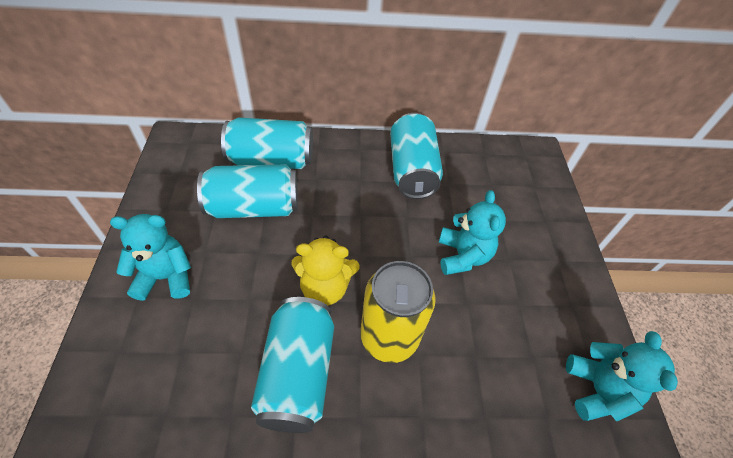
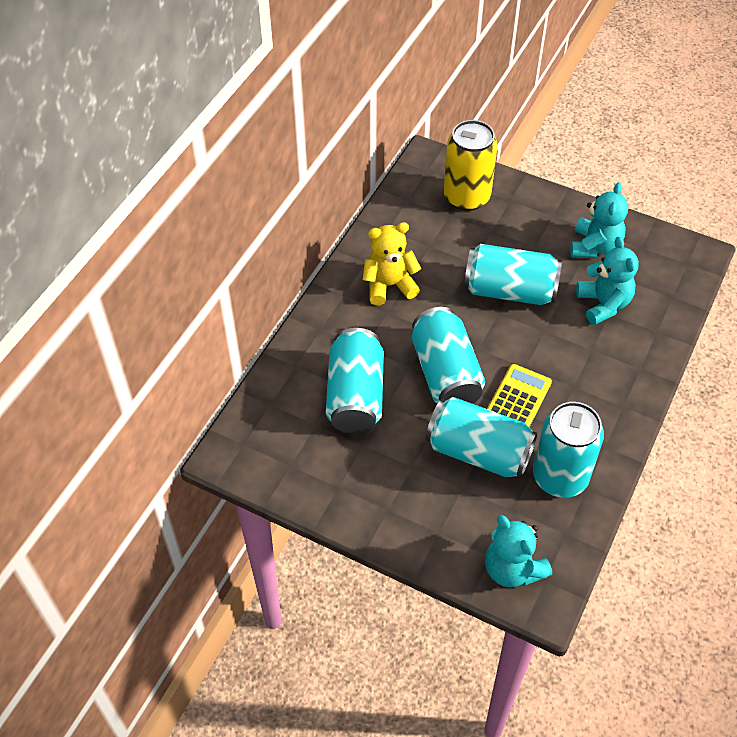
turquoise can: [197,164,298,218] [221,117,313,169] [251,297,334,433] [390,113,443,199] = 4 -> [326,328,384,434] [412,307,485,404] [426,397,538,478] [464,244,562,305] [533,402,604,498] = 5
yellow calculator: none = 0 -> [487,364,552,427] = 1

